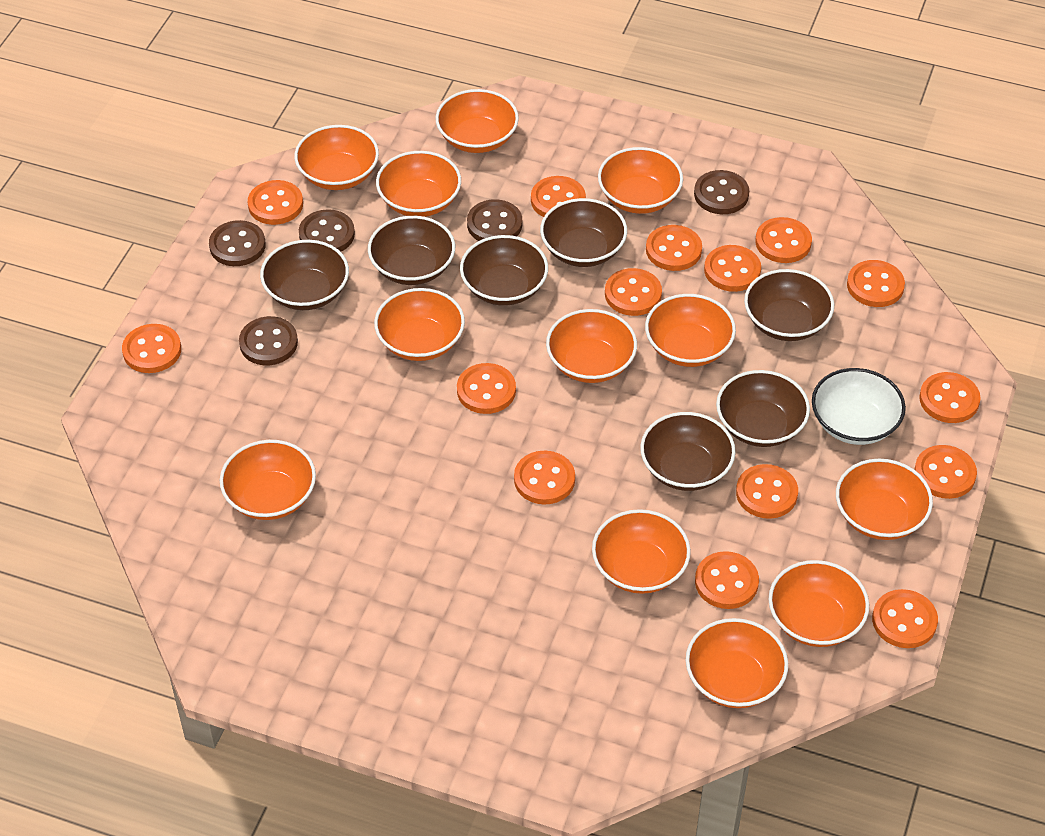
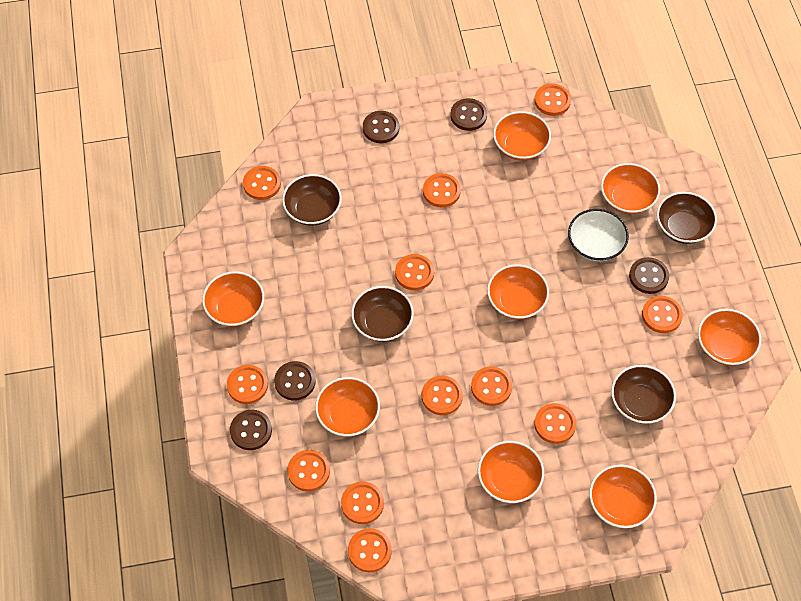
brown bowl: [260,240,349,310] [368,216,455,285] [460,235,548,306] [540,198,627,267] [640,412,736,491] [716,370,810,447] [744,269,834,341] = 7 -> [282,174,342,226] [351,286,414,342] [611,365,676,424] [657,192,717,244] = 4
orange bowl: [220,440,316,520] [294,125,379,190] [374,288,465,361] [376,151,461,217] [435,89,519,153] [546,309,637,383] [592,509,691,594] [598,147,683,214] [645,294,736,367] [686,618,788,708] [768,560,869,647] [836,459,933,540] = 12 -> [202,272,264,327] [315,377,380,436] [478,441,544,503] [487,264,549,319] [493,111,551,160] [589,465,657,528] [601,163,660,214] [698,309,761,365] = 8
orange button: [122,324,181,373] [248,180,303,225] [457,363,516,414] [514,451,575,504] [531,176,586,217] [605,268,662,316] [646,225,702,271] [695,551,759,609] [704,245,761,292] [736,464,798,519] [755,217,812,263] [847,260,905,307] [872,589,938,648] [914,445,977,499] [919,372,981,423] = 15 -> [227,365,268,404] [243,166,281,200] [287,450,330,491] [341,482,384,524] [348,528,392,572] [395,254,434,290] [422,376,463,415] [423,173,461,208] [471,366,512,406] [534,84,571,116] [534,403,577,444] [642,296,683,333] = 12

